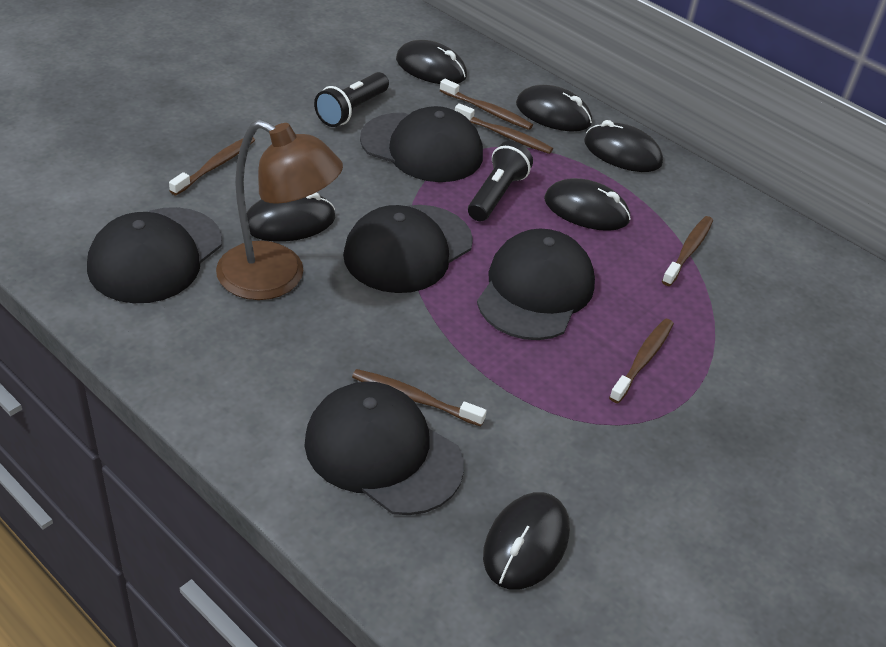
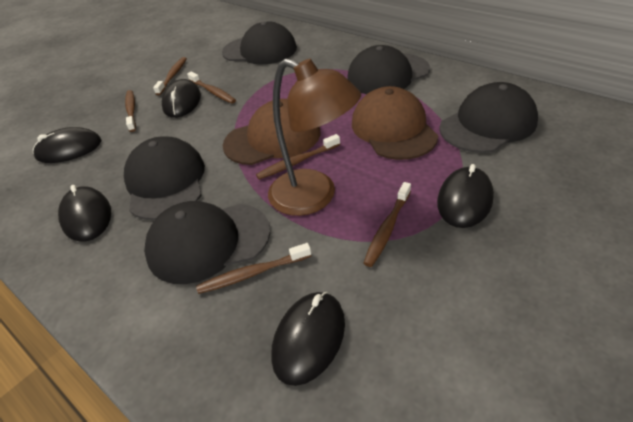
black flashlight: [314,72,389,127] [468,141,533,221] = 2 -> none = 0
black mouse: [247,192,335,242] [396,40,467,84] [483,492,570,589] [516,85,592,131] [544,178,631,231] [584,120,663,172] = 6 -> [33,127,101,163] [58,185,111,241] [162,79,201,118] [271,292,345,386] [437,164,494,228] = 5
brown cap: none = 0 -> [223,99,320,165] [352,86,438,160] = 2

